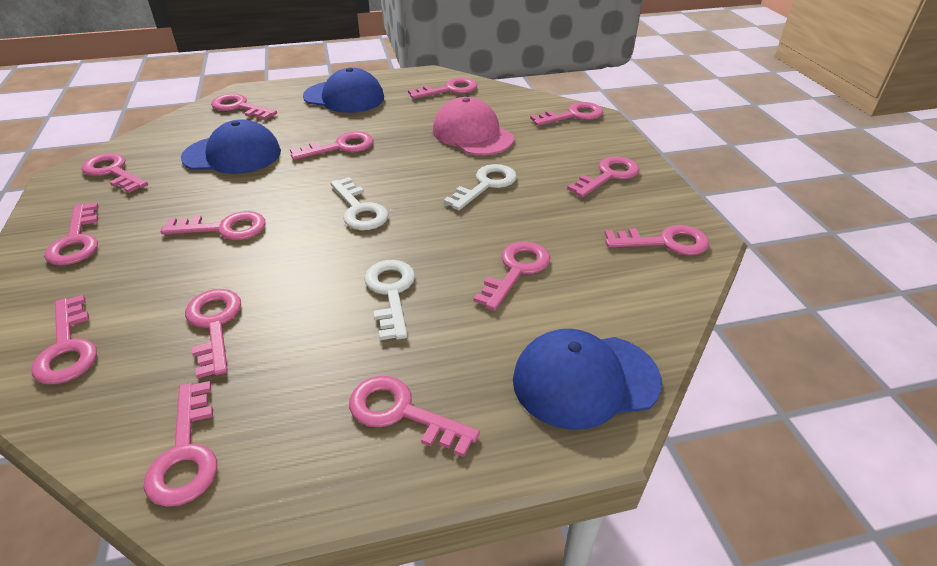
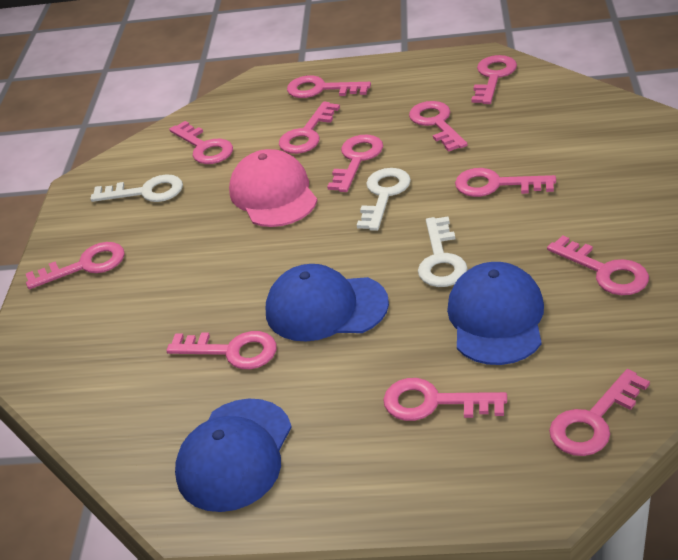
pink key: [32,295,97,384] [44,203,98,266] [81,153,148,193] [144,381,217,507] [161,211,266,240] [185,289,241,378] [211,94,277,120] [290,132,374,160] [349,376,480,457] [408,78,477,99] [474,241,550,311] [530,102,603,126] [567,156,639,197] [605,225,709,255] = 14 -> [26,242,125,289] [166,331,277,369] [169,121,233,164] [279,102,340,154] [287,75,371,98] [327,135,383,192] [383,378,507,421] [409,101,468,152] [455,168,556,197] [471,55,517,104] [547,235,649,295] [549,369,650,456] = 12

